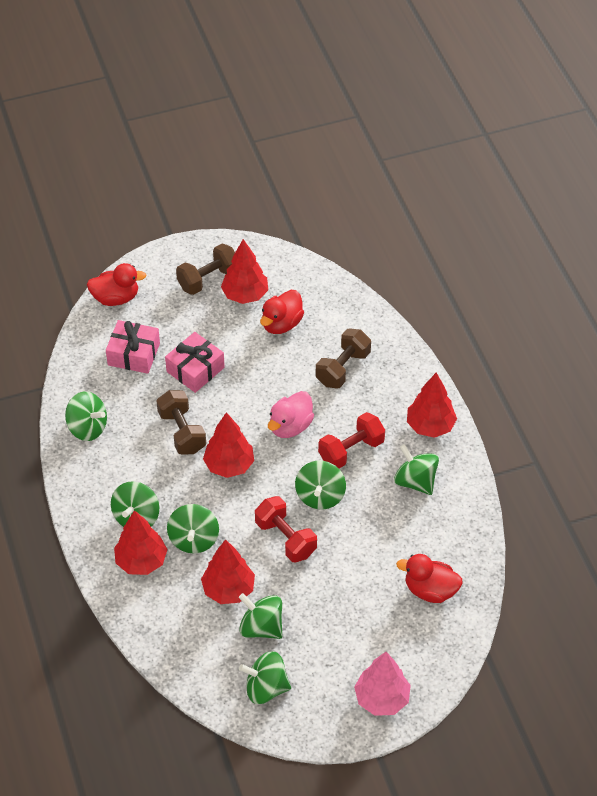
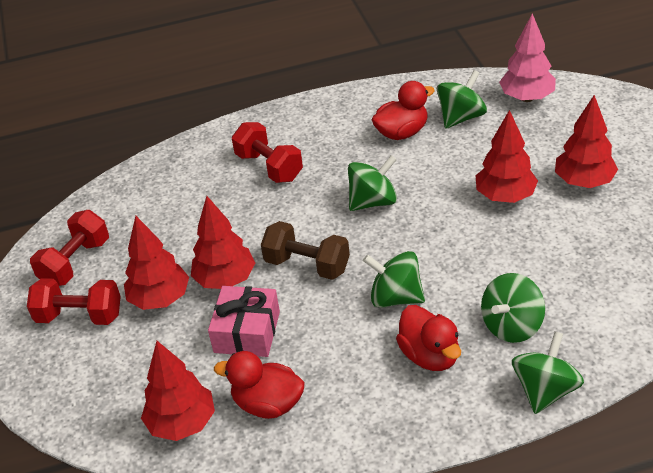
brown dumbbell: [157,390,206,454] [176,244,235,295] [316,329,371,388] = 3 -> [261,221,350,280] = 1
green spinning top: [65,391,107,441] [111,481,159,527] [167,504,219,553] [239,593,282,639] [239,651,291,704] [295,460,346,509] [394,444,439,495] = 7 -> [348,155,397,211] [363,251,425,308] [437,70,487,129] [481,273,545,343] [512,331,584,414] = 5
pink duck: [268,391,314,438] = 1 -> none = 0
pink gift: [106,320,160,374] [165,332,225,393] = 2 -> [208,286,280,357] = 1
red dumbbell: [255,496,317,562] [318,412,385,468] = 2 -> [27,278,121,325] [30,210,109,286] [232,122,303,183] = 3

